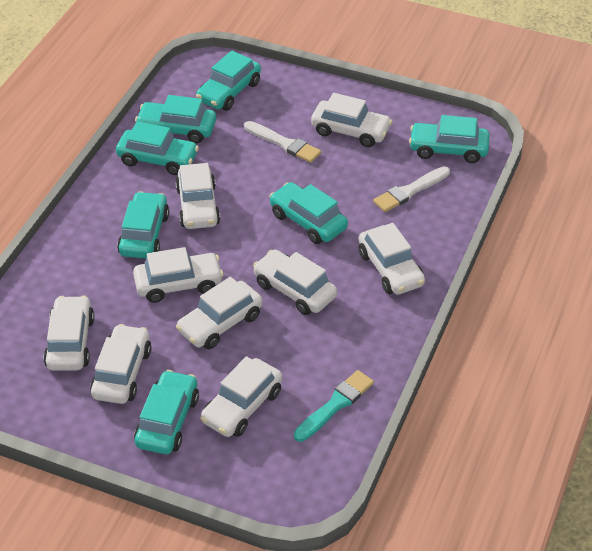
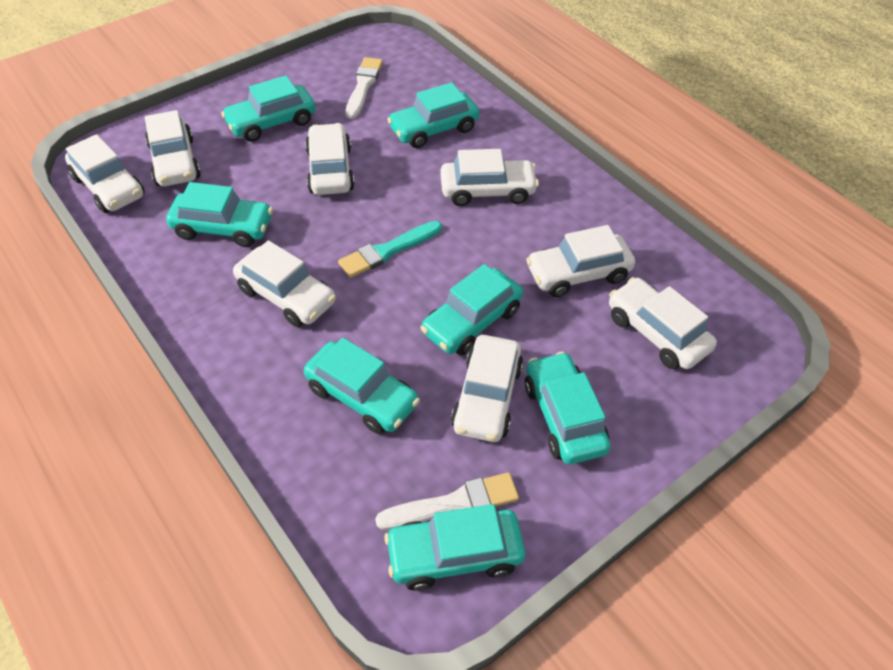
white car: [43,295,95,371] [90,324,151,404] [133,247,223,303] [175,163,220,229] [176,277,263,349] [200,356,282,437] [253,250,337,315] [311,93,392,147] [359,223,425,295] = 9 -> [65,134,145,213] [145,110,201,186] [233,240,336,327] [305,123,355,195] [440,149,539,206] [451,335,523,442] [526,225,635,297] [609,277,717,369] = 8

